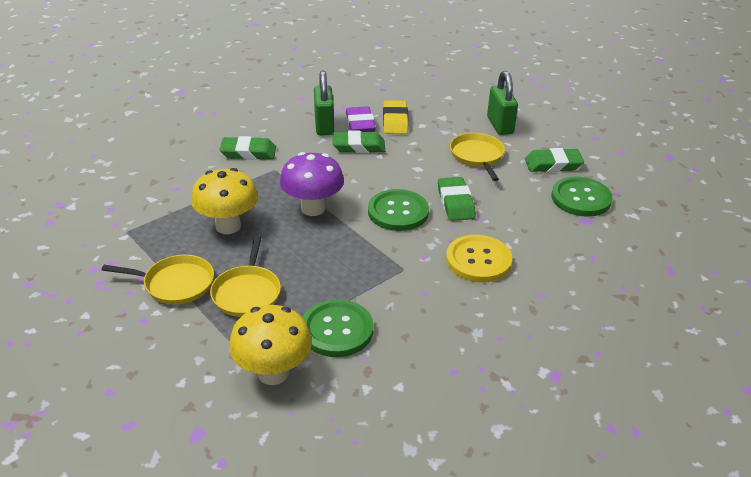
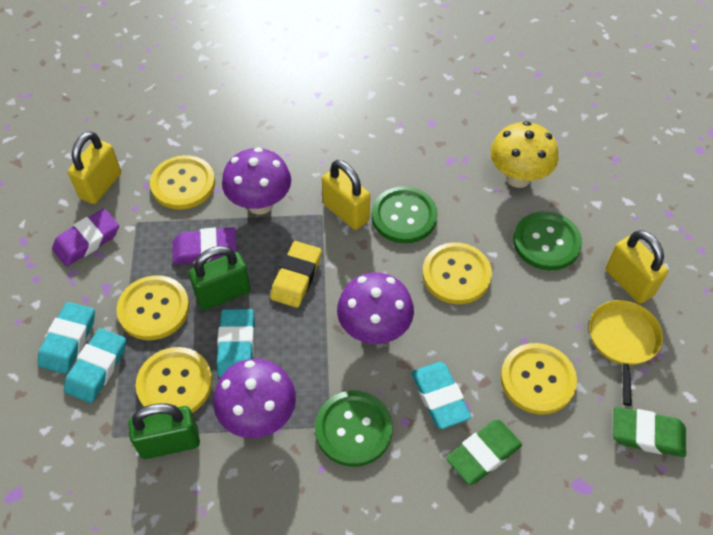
green eraser: [220,136,276,160] [333,130,385,153] [438,177,476,221] [525,148,584,172] = 4 -> [446,420,522,485] [613,407,686,457] = 2
purple eraser: [346,106,376,132] = 1 -> [52,209,119,266] [172,227,237,264] = 2
purple mushroom: [280,152,344,216] = 1 -> [213,359,296,438] [222,147,291,215] [337,272,414,344] = 3
turquoise eraser: none = 0 -> [38,302,95,374] [64,328,126,403] [217,309,255,378] [411,362,472,429] = 4
yellow button: [446,235,512,283] = 1 -> [117,275,190,340] [136,347,213,413] [150,155,215,210] [422,242,492,304] [500,343,577,415] = 5
yellow mushroom: [191,168,258,234] [229,305,312,385] = 2 -> [490,121,558,188] = 1
yellow padlock: none = 0 -> [68,131,121,204] [322,160,370,230] [605,230,668,304] = 3
yellow pan: [102,255,214,305] [210,235,281,317] [450,133,505,181] = 3 -> [589,300,663,406] = 1

